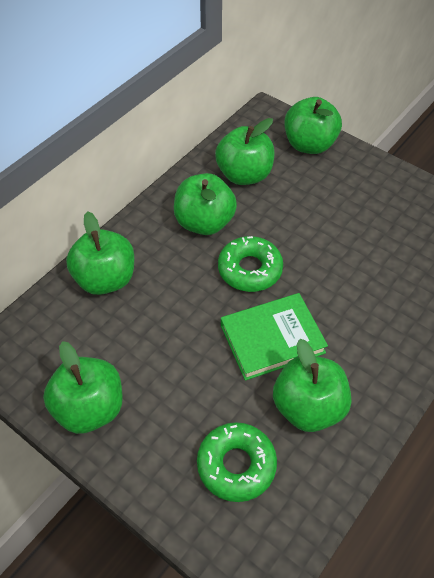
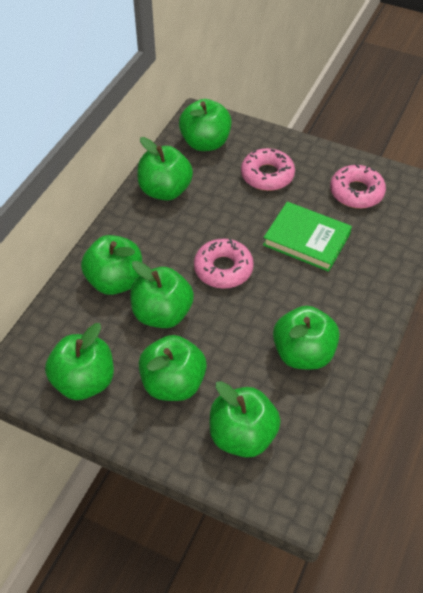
green apple: [43,341,123,434] [66,211,134,295] [174,173,237,235] [215,118,275,185] [273,339,351,432] [285,97,342,154] = 6 -> [45,323,114,400] [81,235,142,295] [130,261,194,328] [137,137,193,201] [138,335,207,401] [179,99,232,151] [210,381,281,458] [273,306,340,369] = 8
green donut: [197,422,277,502] [218,236,283,292] = 2 -> none = 0
pink donut: none = 0 -> [194,239,254,289] [241,148,295,191] [330,164,386,209] = 3

